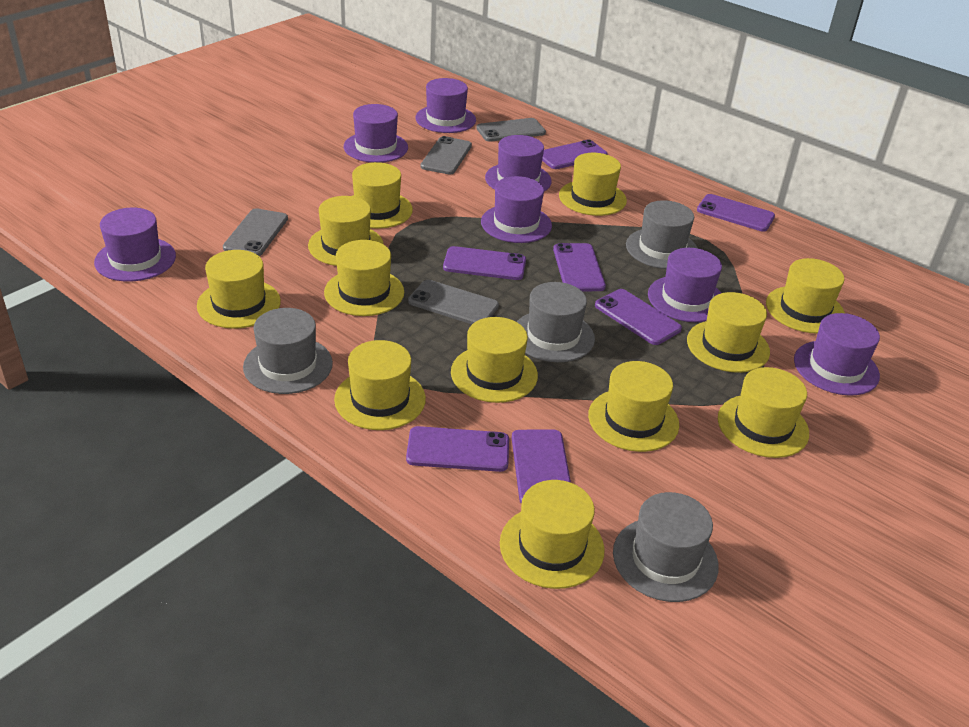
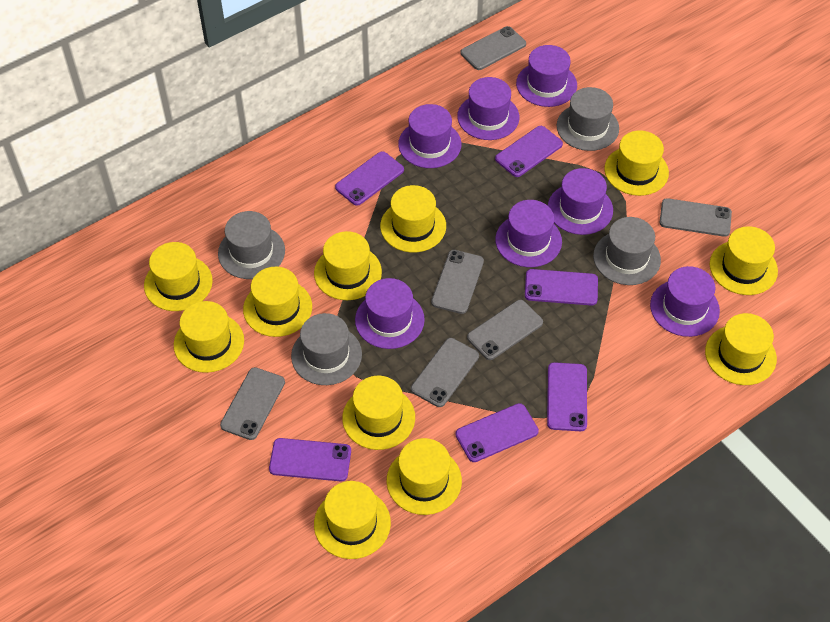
grey phone: [223,208,288,256] [408,280,499,324] [420,136,472,174] [476,118,546,142] = 4 -> [220,367,285,440] [411,338,479,407] [431,250,484,314] [461,26,526,70] [467,300,543,360] [660,198,732,237] = 6
purple phone: [406,426,509,472] [443,246,526,280] [512,430,571,504] [542,139,608,169] [553,243,606,292] [595,289,682,345] [697,194,775,232] = 7 -> [269,438,351,482] [335,151,404,206] [455,403,539,462] [495,126,563,177] [525,269,598,306] [547,362,587,431] = 6
yellow hat: [197,250,281,329] [308,196,383,266] [324,240,404,316] [334,340,426,430] [352,162,413,229] [451,317,538,403] [500,480,604,589] [559,153,627,216] [588,361,679,452] [687,292,770,373] [718,367,809,458] [766,258,845,334] = 12 -> [144,242,213,311] [174,301,244,373] [243,267,312,337] [314,231,382,300] [314,481,391,559] [342,376,415,450] [380,185,446,253] [386,438,462,515] [604,130,669,196] [705,313,777,385] [710,226,778,295] = 11

